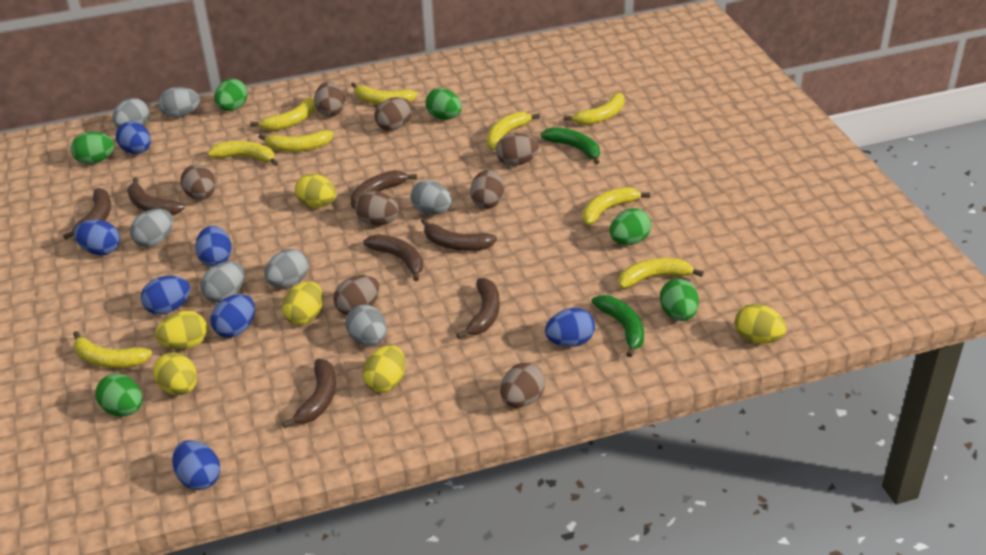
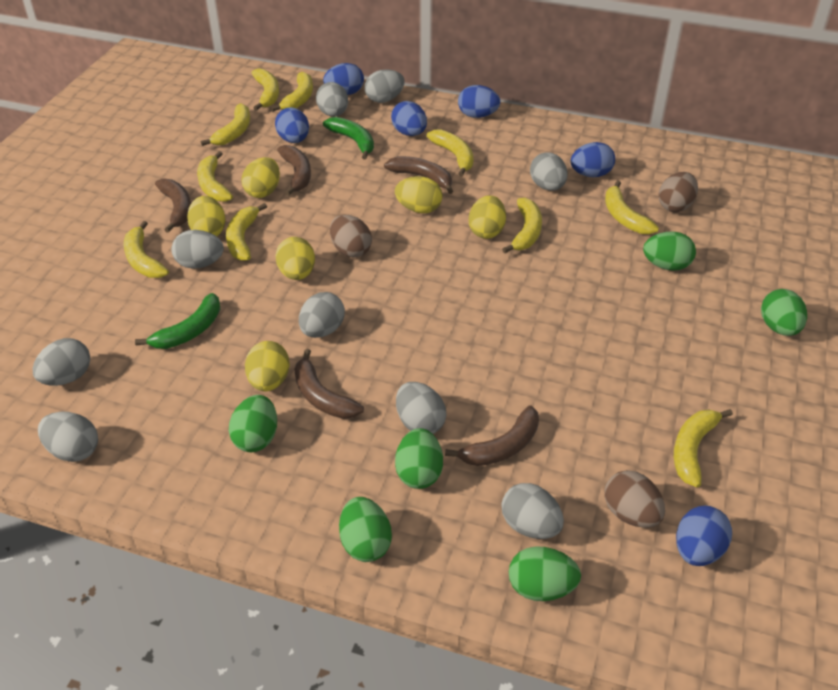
blue egg: [74,220,120,255] [116,121,151,154] [141,276,190,315] [172,440,220,490] [195,226,232,267] [210,294,255,338] [545,308,595,347] = 7 -> [275,107,309,143] [323,63,364,95] [391,101,427,136] [458,85,500,118] [570,142,615,177] [676,505,732,566] = 6
brown banana: [63,188,111,240] [127,177,185,215] [282,359,336,428] [350,170,417,209] [363,234,423,281] [421,218,497,251] [457,278,500,339] = 7 -> [155,179,191,233] [277,145,311,196] [294,349,364,419] [384,156,453,194] [445,405,539,466] = 5
brown egg: [180,165,215,200] [314,82,345,117] [333,275,380,315] [355,191,399,226] [375,97,412,131] [470,169,504,209] [496,133,539,166] [500,363,545,407] = 8 -> [330,215,372,258] [604,470,665,528] [658,172,698,212] = 3
grey egg: [112,98,149,128] [130,209,173,247] [159,87,200,118] [201,261,245,303] [264,249,309,288] [346,305,387,346] [411,180,452,215] = 7 -> [33,338,90,386] [38,412,98,462] [172,230,224,269] [299,292,345,338] [316,82,348,117] [365,69,405,103] [396,382,446,434] [502,483,564,539] [530,152,568,191] = 9
yellow banana: [73,331,152,368] [208,141,278,166] [250,98,315,131] [259,130,333,152] [351,82,418,105] [487,112,540,150] [564,93,624,125] [583,187,650,225] [618,258,704,288] = 9 -> [124,221,169,278] [197,151,233,202] [201,103,250,146] [226,203,267,261] [251,69,279,111] [271,72,313,112] [427,129,473,176] [502,198,542,253] [605,181,659,234] [674,409,733,488] = 10

